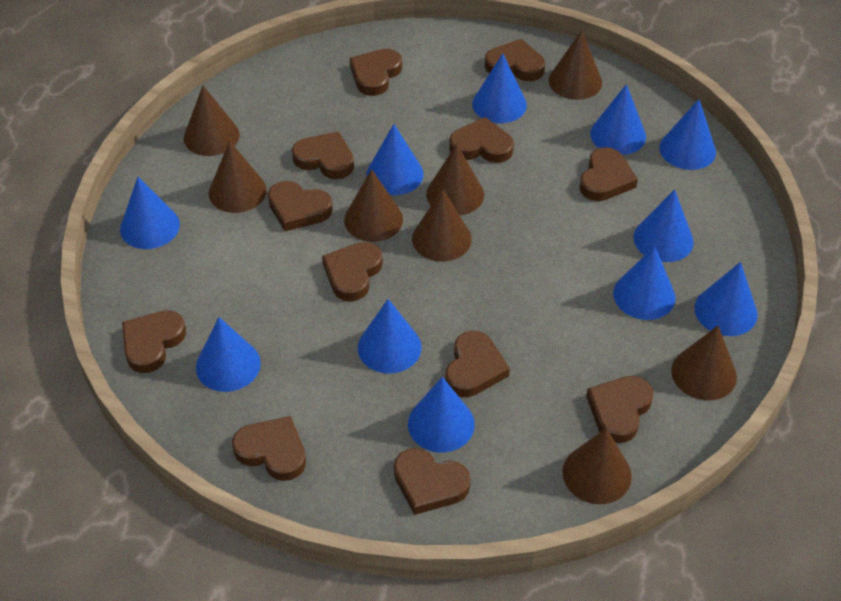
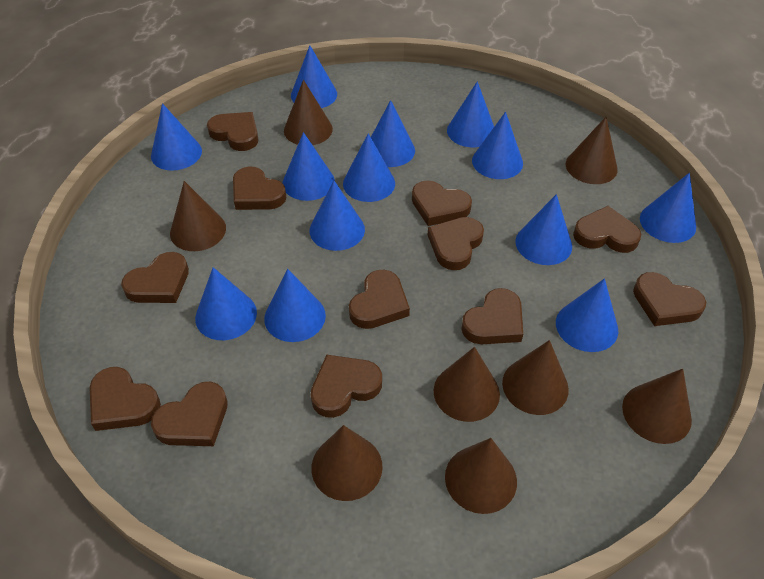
blue cone: [120,177,180,249] [196,317,261,392] [358,299,422,374] [366,124,424,195] [408,377,475,453] [472,53,527,123] [590,84,646,155] [613,246,675,320] [634,189,694,262] [659,99,716,170] [694,262,758,336] = 11 -> [151,103,202,171] [195,267,257,340] [264,269,326,342] [283,132,335,201] [291,45,337,108] [310,180,365,251] [343,133,395,202] [371,100,415,167] [447,81,494,147] [472,112,523,179] [515,194,572,265] [556,278,618,352] [640,173,696,243] = 13

